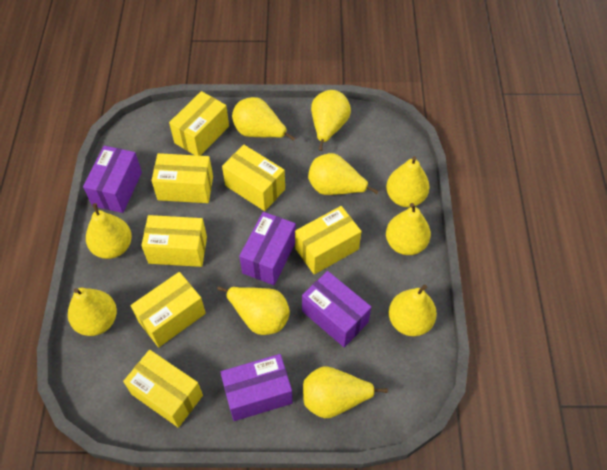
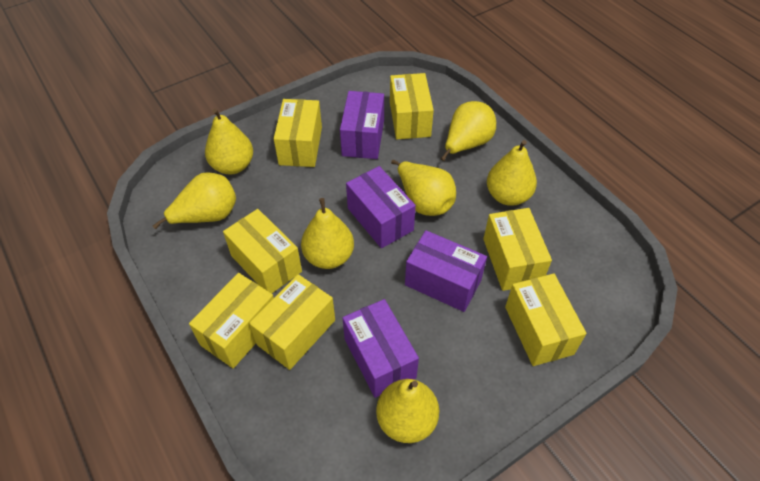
yellow pear: [68,288,117,336] [86,203,132,259] [217,286,290,335] [232,97,295,141] [303,367,388,418] [308,153,379,195] [311,90,351,151] [386,156,430,207] [386,203,431,255] [389,285,437,336] = 10 -> [153,172,236,229] [205,109,253,174] [301,198,354,269] [376,379,439,443] [391,160,456,216] [441,101,496,161] [487,140,537,206] = 7

